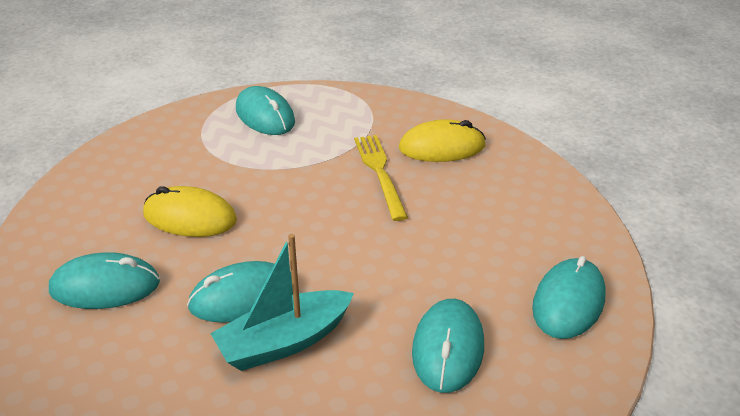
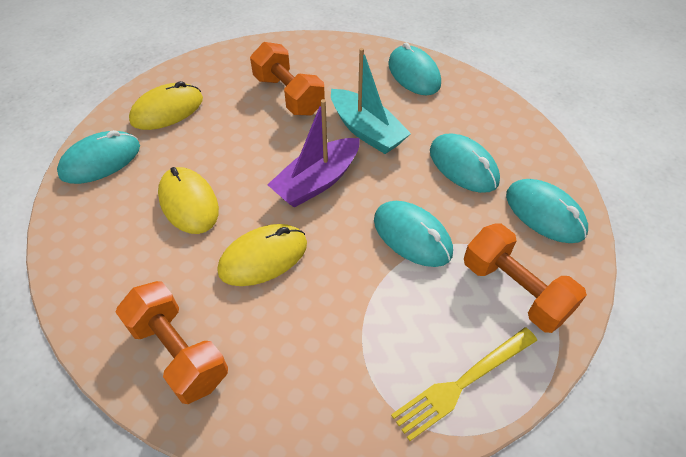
orange dumbbell: none = 0 -> [115,281,228,404] [250,42,325,115] [464,224,587,333] = 3
purple boat: none = 0 -> [267,99,360,208] = 1
yellow mouse: [143,186,237,237] [399,119,486,162] = 2 -> [129,81,203,130] [158,167,219,234] [217,224,307,286] = 3

